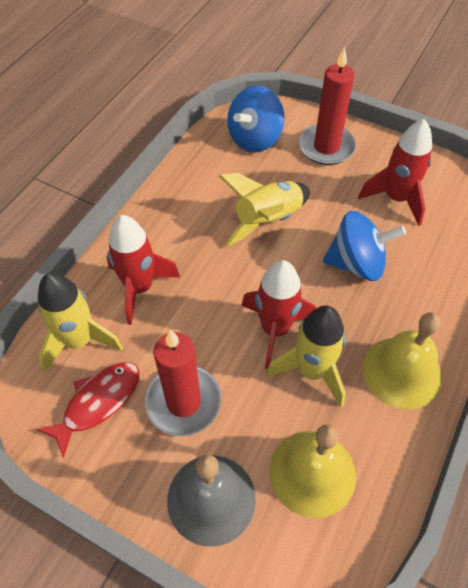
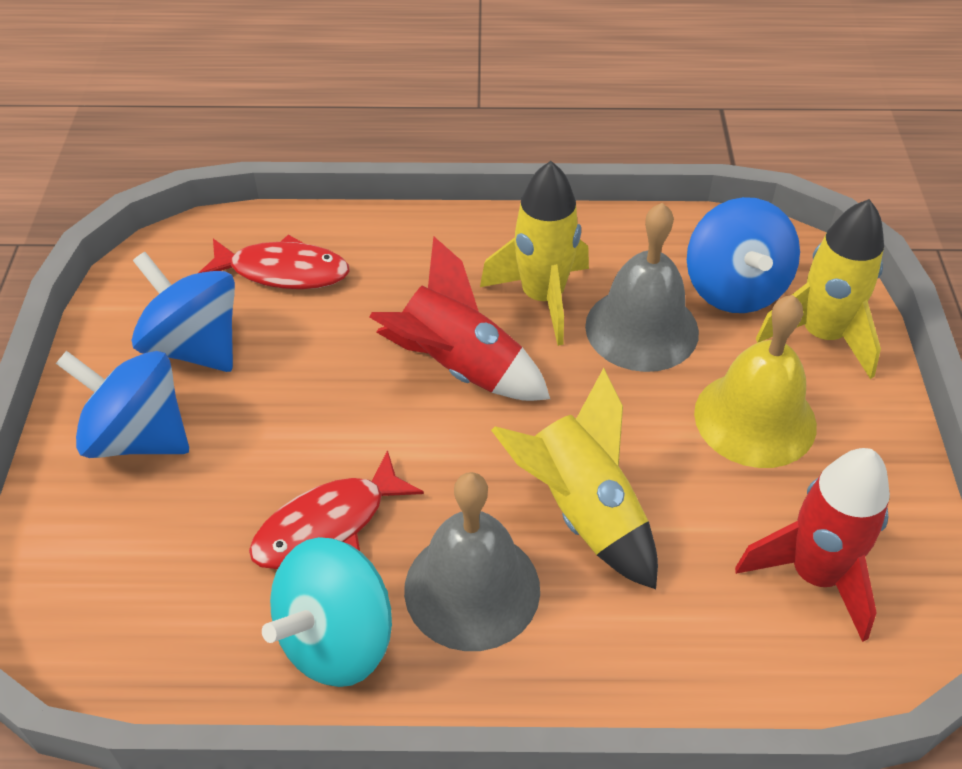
blue spinning top: [227,86,285,153] [323,211,406,281] = 2 -> [56,351,189,458] [131,252,235,372] [687,197,800,313] = 3
grey bell: [167,454,256,547] = 1 -> [404,472,540,651] [585,203,699,372] = 2
red candle: [145,330,222,436] [299,47,356,165] = 2 -> none = 0
red fish: [36,362,140,459] = 1 -> [199,235,350,289] [249,450,424,569] = 2
red rocket: [107,215,180,325] [241,260,316,369] [358,119,432,226] = 3 -> [369,236,550,401] [735,448,890,642] = 2
turquoise spinning top: none = 0 -> [262,537,392,687] = 1
yellow bell: [269,424,356,518] [362,312,442,410] = 2 -> [694,295,817,468] = 1

